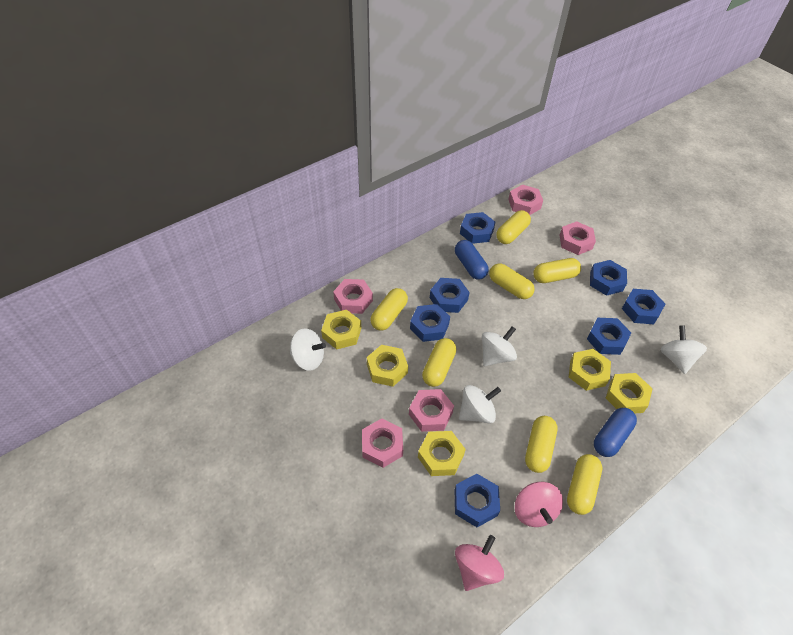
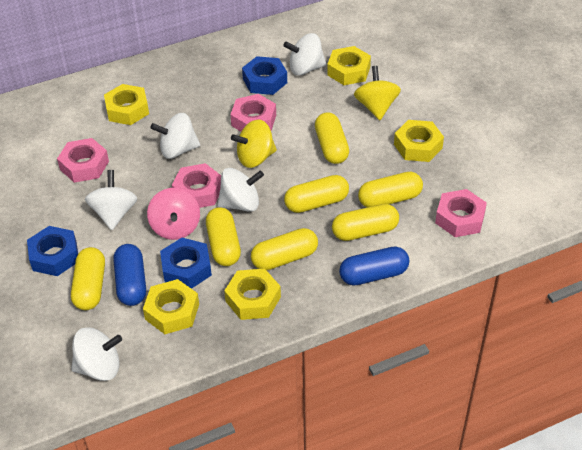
blue nut: [410,304,450,342] [430,278,470,313] [455,474,500,527] [460,212,495,244] [587,318,631,355] [590,260,627,296] [622,289,665,324] = 7 -> [27,226,78,276] [160,238,212,289] [242,56,287,95] = 3
pink nut: [333,279,373,314] [362,418,403,468] [409,389,454,432] [508,185,543,215] [560,221,596,255] = 5 -> [57,138,109,183] [172,163,221,208] [230,94,276,132] [435,189,487,237] = 4
pink spinning top: [455,535,504,591] [515,482,563,527] = 2 -> [147,188,200,240] = 1
white spinning top: [290,328,326,371] [459,385,501,424] [482,326,517,366] [660,325,707,374] = 4 -> [71,327,122,381] [85,170,137,230] [150,113,200,159] [217,168,264,212] [283,33,326,75] = 5
yellow spinning top: none = 0 -> [231,119,277,168] [354,66,401,120] = 2

